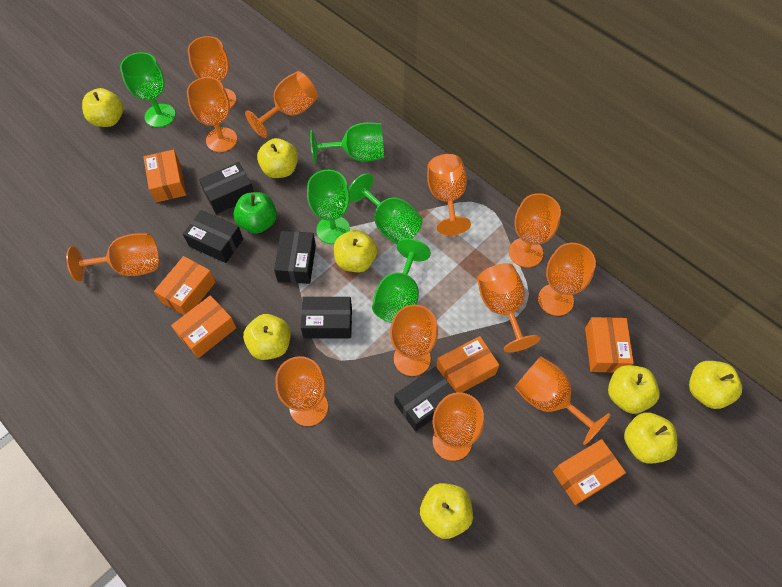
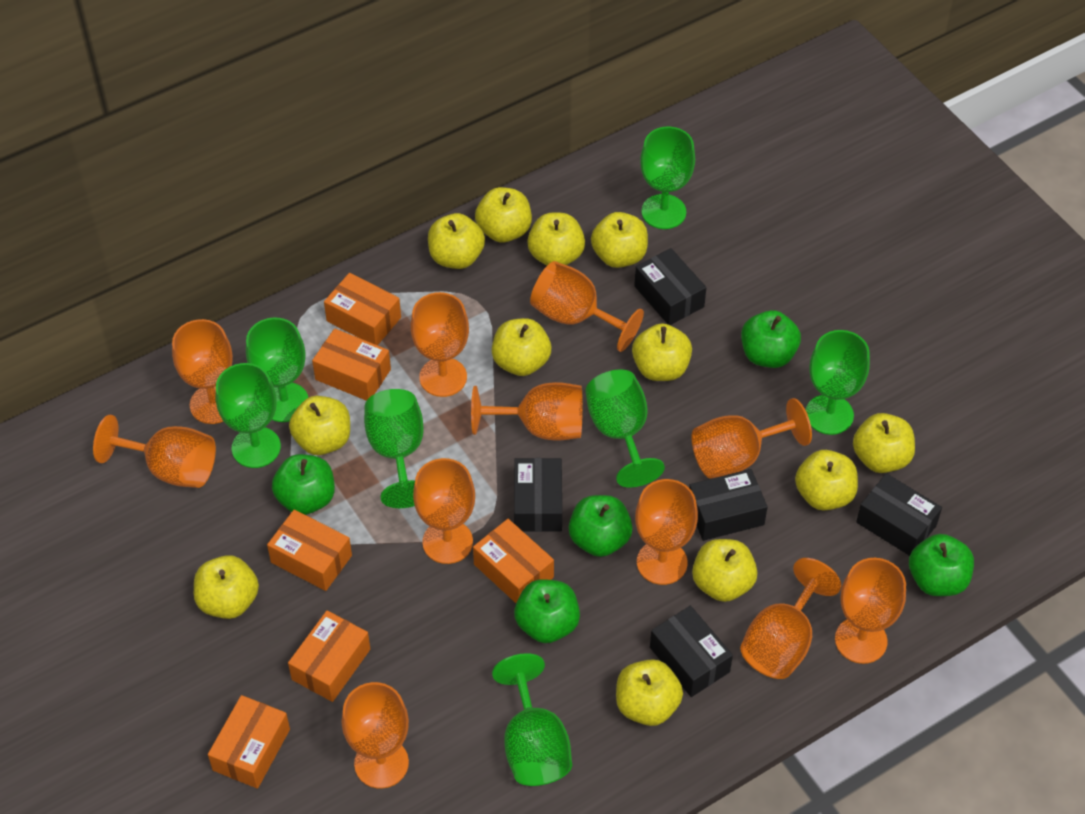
green apple: [233,192,277,234] = 1 -> [272,454,335,515] [514,579,580,643] [569,495,633,557] [741,310,801,368] [909,534,974,596] = 5
green goblet: [120,52,176,128] [307,170,350,244] [310,122,384,163] [349,173,423,245] [372,238,431,323] = 5 -> [216,363,281,468] [246,318,308,422] [364,389,423,508] [492,653,572,786] [585,369,665,487] [640,127,695,229] [806,330,870,435] = 7
orange goblet: [66,233,159,282] [187,77,237,152] [188,36,236,108] [245,71,318,138] [275,356,328,426] [390,305,438,376] [427,154,471,235] [433,392,484,461] [477,263,540,352] [509,193,561,268] [515,357,611,445] [538,243,596,316] = 12 -> [93,415,216,488] [172,319,233,424] [341,682,409,789] [411,292,469,397] [413,458,475,564] [471,382,583,441] [530,261,644,352] [635,479,698,585] [692,398,812,479] [740,558,841,679] [835,558,906,664] = 11
yellow apple: [82,88,123,127] [243,314,291,360] [257,138,298,178] [334,230,377,272] [420,483,473,539] [608,365,660,414] [624,412,677,463] [689,361,742,409] = 8 -> [194,555,259,619] [289,396,350,455] [428,213,485,269] [475,187,532,243] [492,318,551,376] [527,213,585,265] [591,212,648,268] [616,659,683,726] [632,323,692,381] [692,539,757,602] [795,450,858,511] [853,413,915,473] = 12

